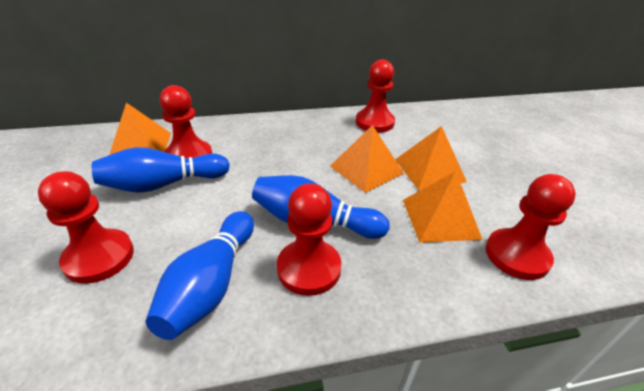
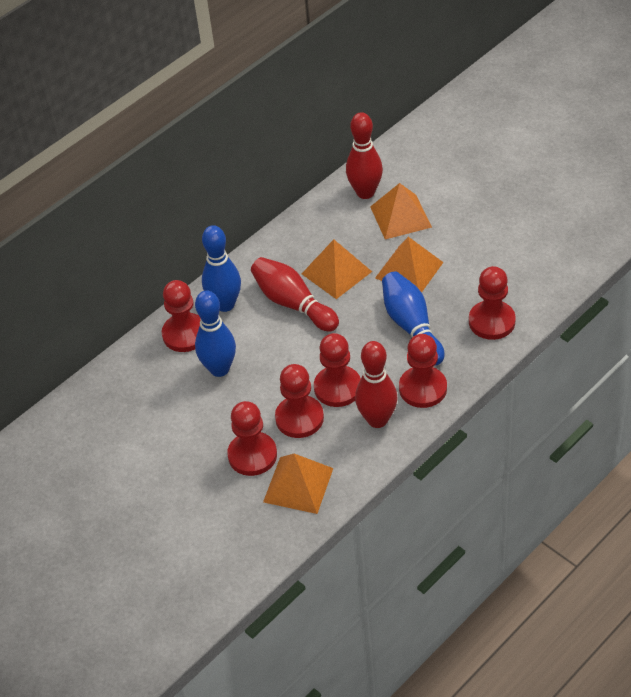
red bowling pin: none = 0 -> [251,257,339,332] [346,112,383,199] [355,341,398,428] = 3
red pawn: [38,171,134,284] [160,85,212,158] [277,183,341,296] [356,60,395,133] [486,174,576,280] = 5 -> [162,280,200,352] [227,401,277,476] [275,364,324,438] [314,333,361,407] [399,334,447,408] [469,266,516,340] = 6

